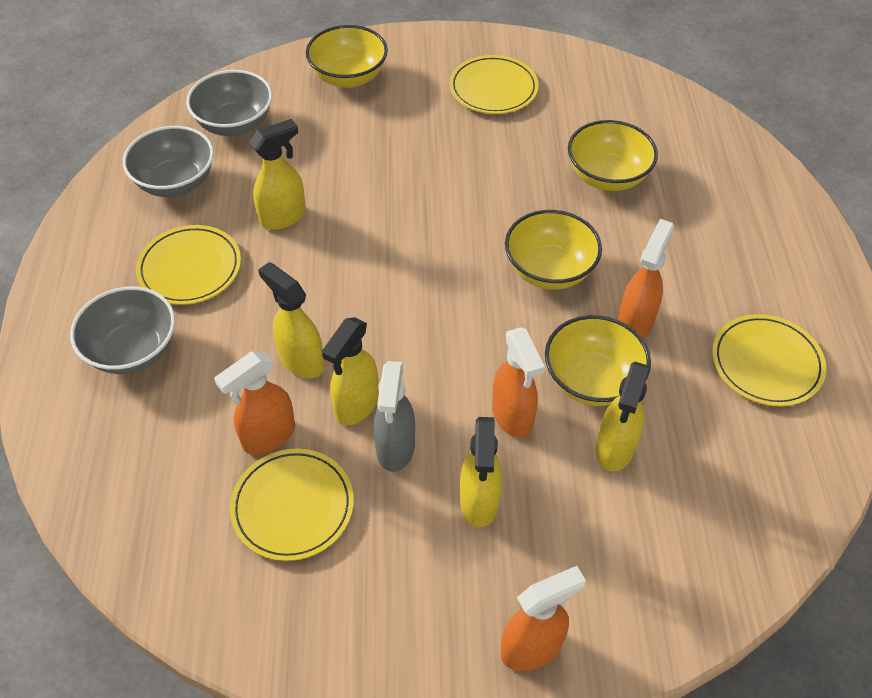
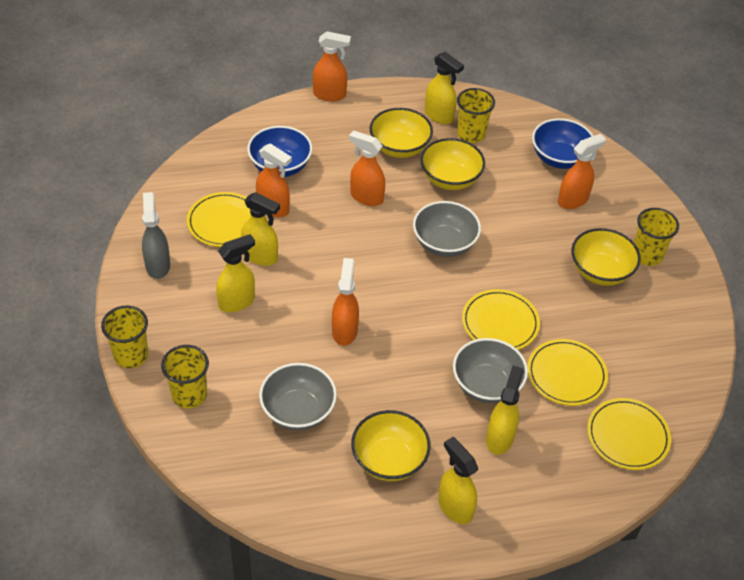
blue bowl: none = 0 -> [247,126,312,177] [532,118,593,169] = 2
orange spray bottle: [214,351,295,455] [492,327,545,438] [501,566,586,671] [618,219,674,338] = 4 -> [256,143,292,217] [313,31,351,102] [332,258,359,346] [349,130,385,206] [558,134,606,209] = 5
yellow cup: none = 0 -> [101,306,148,368] [161,345,209,408] [457,88,495,143] [634,208,679,266] = 4

